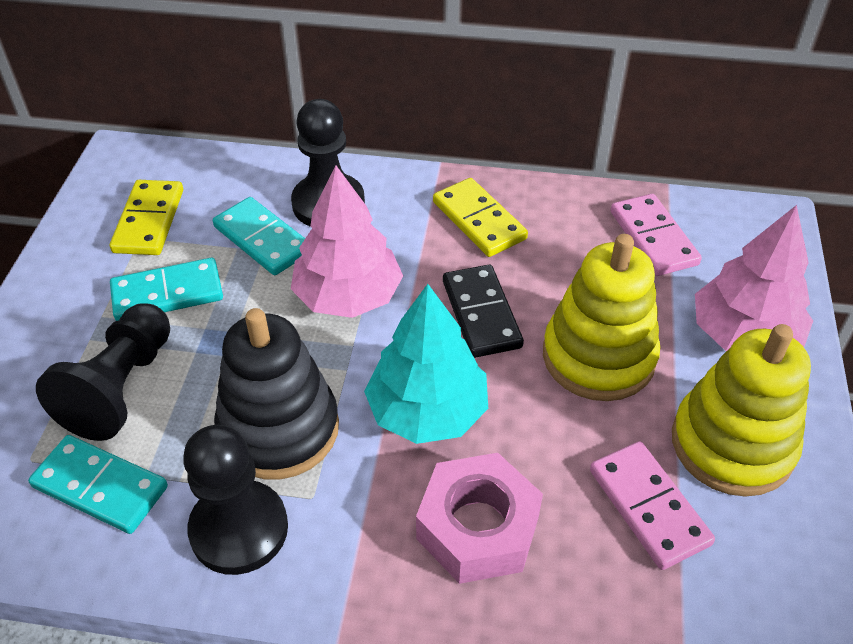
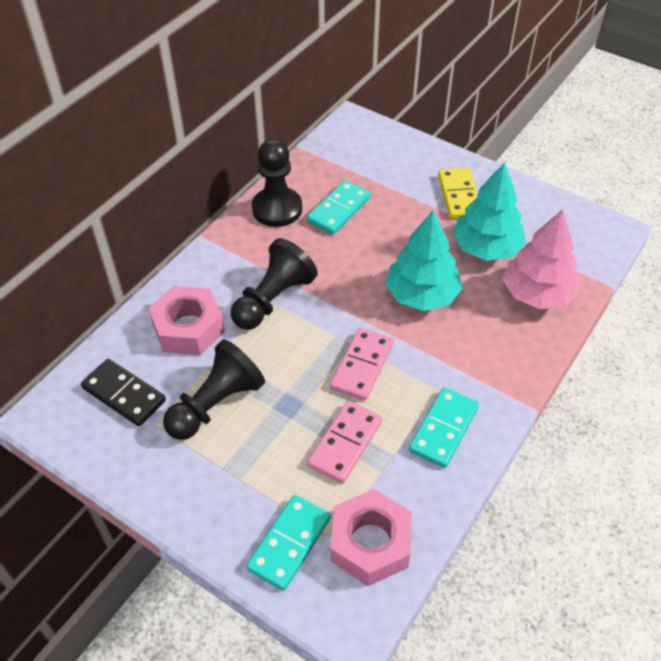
black stacking toy: [214,308,339,479] = 1 -> none = 0
pink nut: [416,453,543,584] = 1 -> [148,286,225,355] [331,489,412,586] = 2
pink tree: [291,166,403,318] [695,205,813,351] = 2 -> [503,209,581,309] = 1
turquoise tree: [364,284,488,444] = 1 -> [385,211,463,311] [452,162,526,261] = 2
yellow domino: [110,180,183,255] [433,178,528,257] = 2 -> [438,168,478,219] = 1
yellow stacking toy: [543,234,660,401] [672,324,811,497] = 2 -> none = 0

